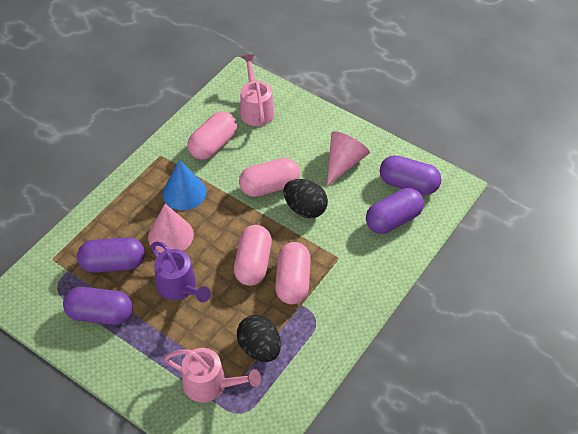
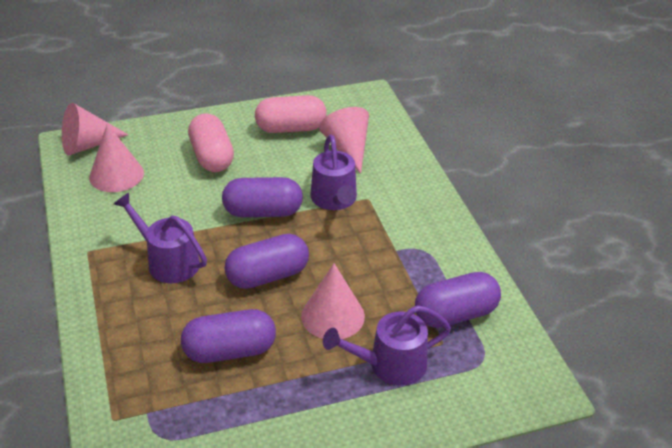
black egg: [237,315,281,362] [283,179,328,218] = 2 -> none = 0
blue cone: [162,160,207,210] = 1 -> none = 0
pink capsule: [188,111,237,160] [234,225,272,286] [239,158,300,197] [275,242,311,304] = 4 -> [188,113,234,172] [255,95,327,133] = 2
pink cone: [148,204,194,253] [327,131,370,186] = 2 -> [62,103,128,156] [89,124,144,192] [301,263,365,339] [319,107,369,173] = 4
pink watering can: [164,348,261,402] [240,54,275,126] = 2 -> none = 0
purple watering can: [151,242,211,302] = 1 -> [114,193,207,283] [310,135,357,210] [323,305,451,386] = 3

